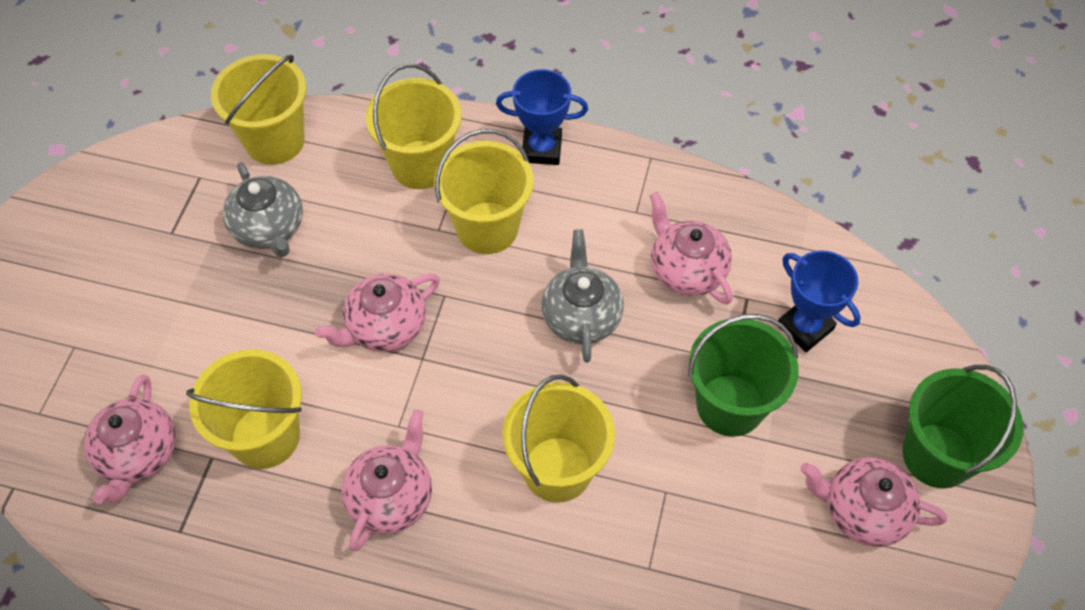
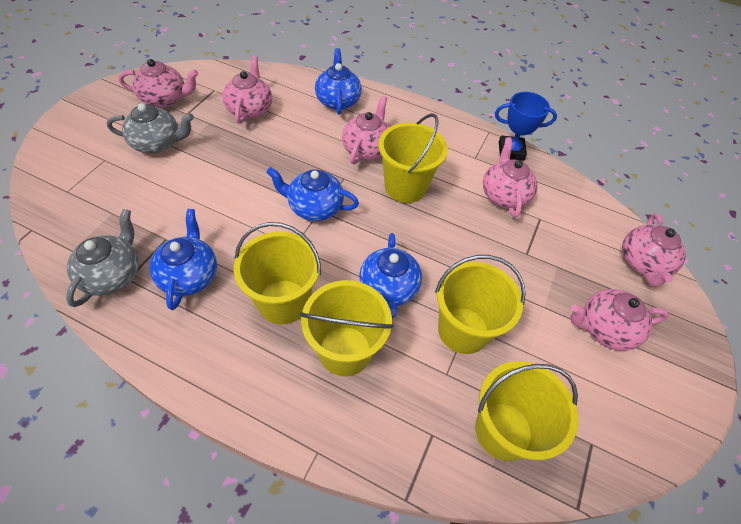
blue teapot: none = 0 -> [149,209,217,310] [266,167,359,221] [315,48,362,115] [359,233,422,318] = 4
blue trophy: [496,69,588,165] [778,250,861,352] = 2 -> [495,92,557,161] = 1
green bucket: [688,314,799,437] [902,365,1024,488] = 2 -> none = 0
pink teapot: [84,374,176,504] [315,273,440,352] [342,409,432,551] [649,192,733,305] [800,457,947,547] = 5 -> [119,59,199,108] [222,56,272,124] [342,96,389,164] [483,137,537,218] [571,289,669,351] [622,213,686,287] = 6

